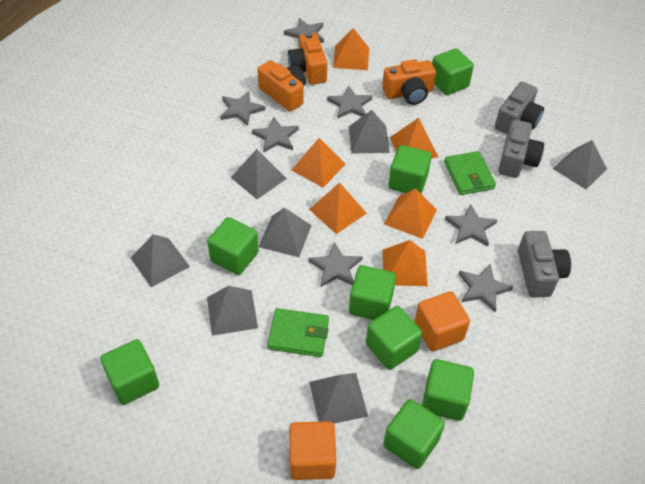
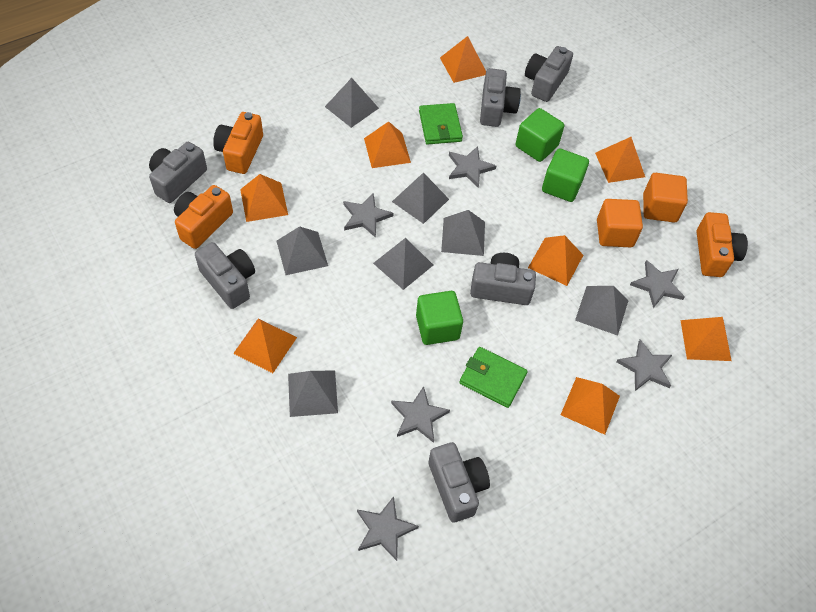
green cube: [100,339,159,405] [207,217,259,275] [349,265,396,320] [366,306,422,370] [383,399,445,469] [388,145,432,194] [422,359,474,421] [432,48,474,95] = 8 -> [416,291,463,345] [516,108,564,162] [542,148,589,202] = 3
grey camera: [495,82,544,134] [498,119,544,178] [518,231,571,297] = 3 -> [149,142,207,203] [195,242,255,309] [428,442,490,523] [470,253,536,305] [480,68,521,127] [525,46,573,102] = 6
grey star: [220,91,266,126] [252,116,299,153] [284,18,324,43] [309,242,363,288] [327,85,372,119] [445,204,497,247] [459,263,513,312] = 7 -> [343,194,393,238] [357,496,419,561] [391,386,450,443] [449,146,496,188] [617,339,672,391] [630,260,685,308] = 6
orange pyramid: [291,138,345,187] [309,183,367,234] [333,28,369,70] [383,240,428,286] [384,188,437,239] [390,118,438,158] = 6 -> [233,319,297,373] [240,174,288,222] [364,121,411,168] [440,36,486,83] [528,235,583,286] [561,377,620,435] [595,137,645,183] [680,317,732,361] = 8

